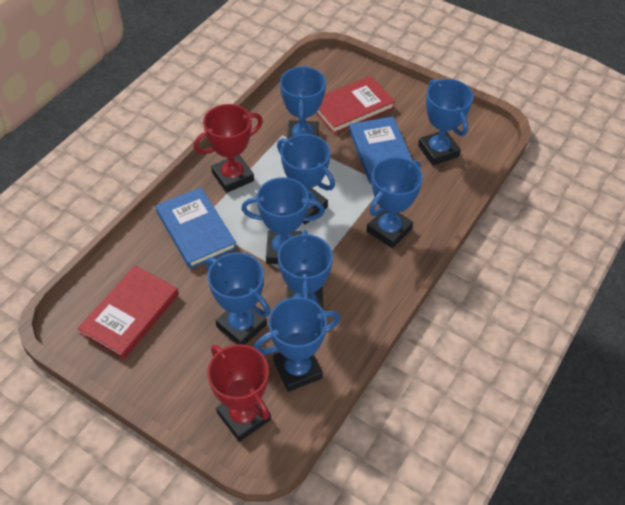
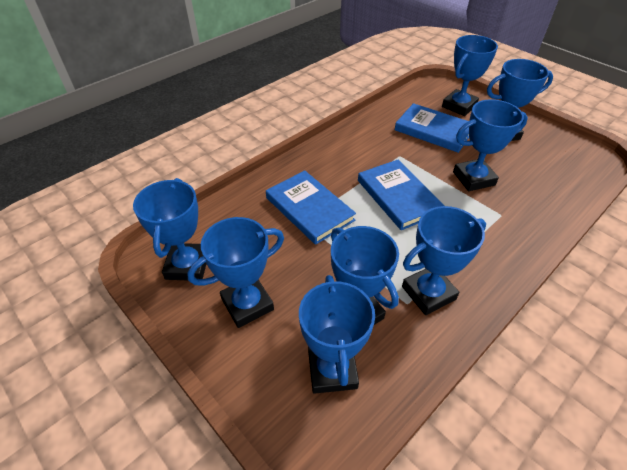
blue book: [155,187,237,269] [349,117,413,184] = 2 -> [266,170,356,245] [358,160,445,230] [395,103,469,153] = 3
red book: [78,265,179,359] [316,76,395,134] = 2 -> none = 0
red trophy: [194,104,263,193] [207,344,271,442] = 2 -> none = 0

